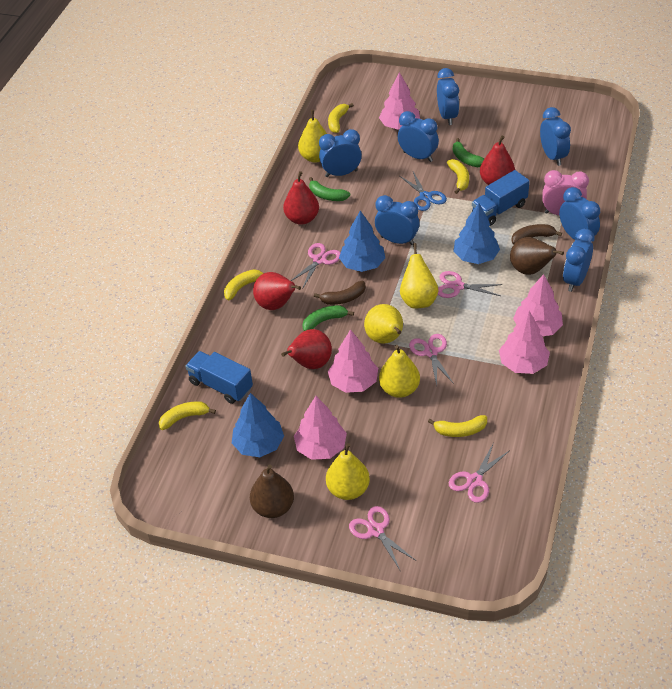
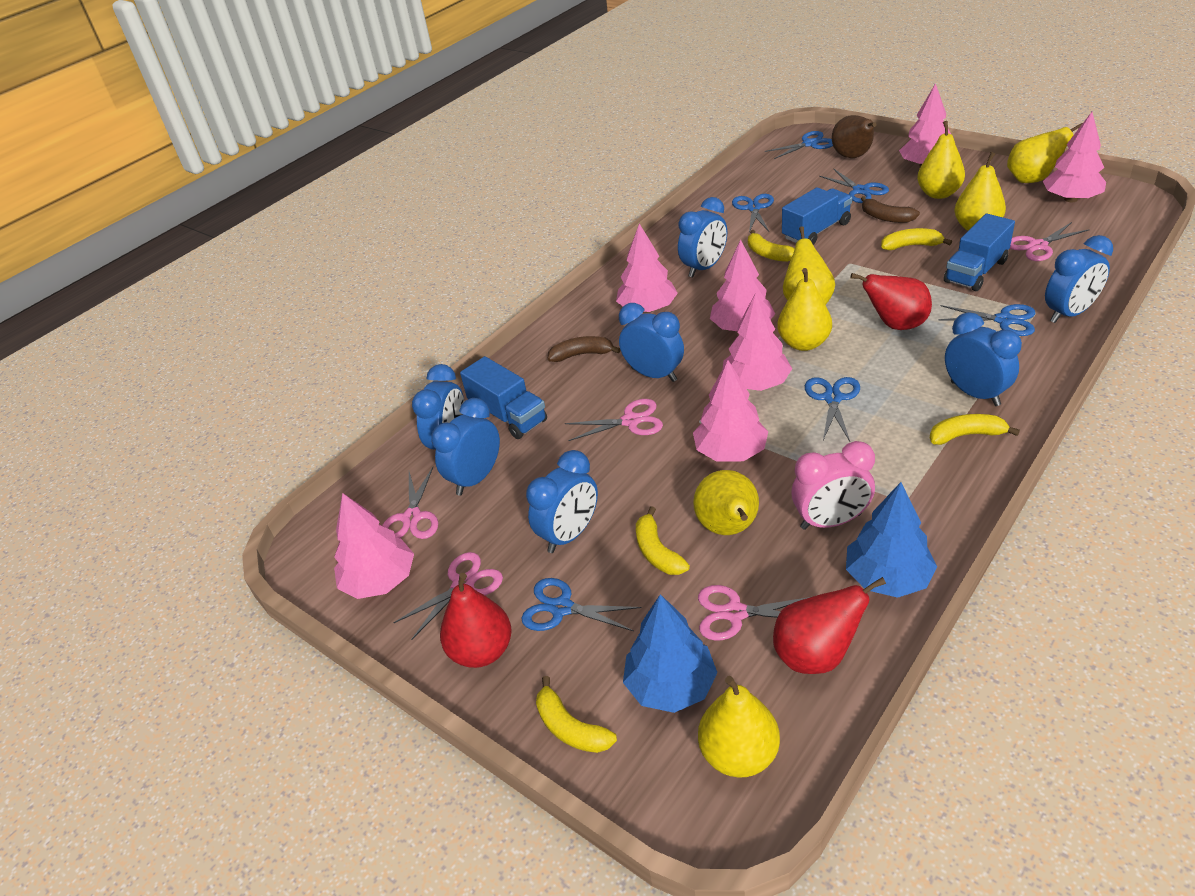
blue scissors: [400,171,447,211] = 1 -> [521,578,642,631] [732,194,774,233] [765,131,833,159] [805,377,860,441] [819,169,889,203] [938,304,1035,336] = 6
blue tree: [232,393,284,457] [339,211,385,272] [453,203,500,264] = 3 -> [623,594,717,713] [846,482,937,598] = 2
blue truck: [185,351,253,404] [472,170,530,226] = 2 -> [460,356,547,439] [782,187,852,245] [944,214,1015,291] = 3
brown pear: [250,464,294,518] [510,237,564,275] = 2 -> [832,115,876,158] = 1
green banana: [302,305,354,331] [309,177,350,201] [453,138,484,167] = 3 -> none = 0
pink tree: [294,396,347,460] [328,329,378,393] [379,72,420,130] [499,311,550,374] [513,274,563,336] = 5 -> [334,493,414,599] [616,223,678,313] [693,360,768,462] [710,240,775,331] [723,293,792,391] [899,83,952,167] [1043,112,1106,203] = 7
red pear: [253,272,301,310] [281,329,332,369] [283,171,319,225] [480,135,515,185] = 4 -> [440,573,512,668] [773,577,886,674] [851,273,932,330] = 3
yellow pear: [298,110,327,163] [326,443,370,500] [364,304,403,344] [379,345,420,398] [400,243,438,309] = 5 -> [693,470,759,535] [698,676,780,778] [777,268,832,351] [783,226,835,305] [917,121,965,199] [954,152,1006,231] [1007,123,1083,183] = 7

